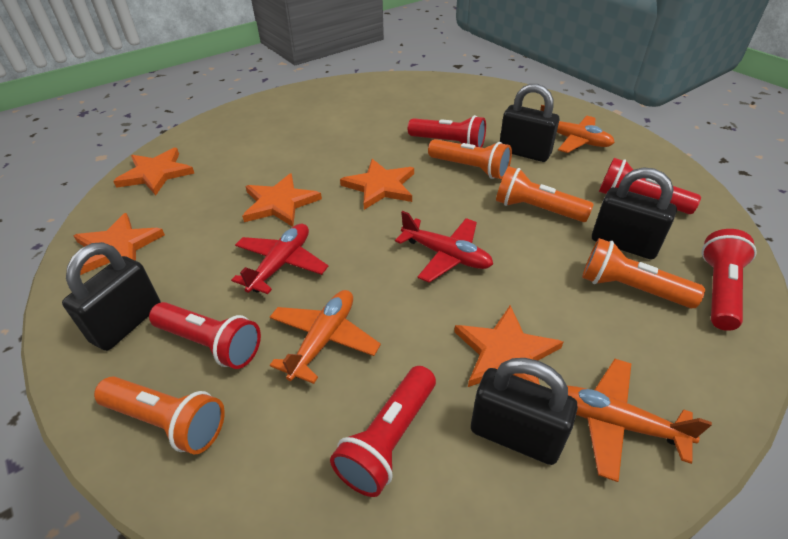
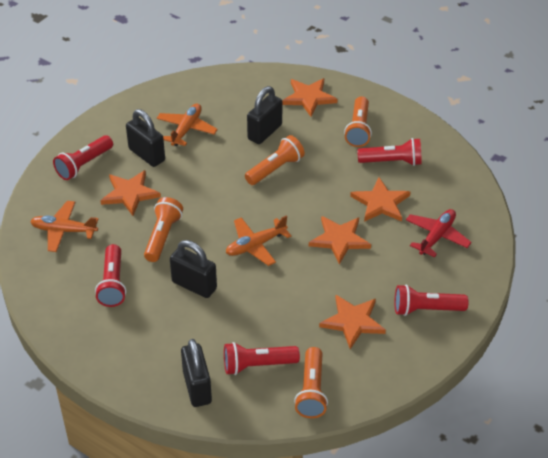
red plane: [231,224,328,294] [395,211,493,283] = 2 -> [406,209,472,257] = 1

